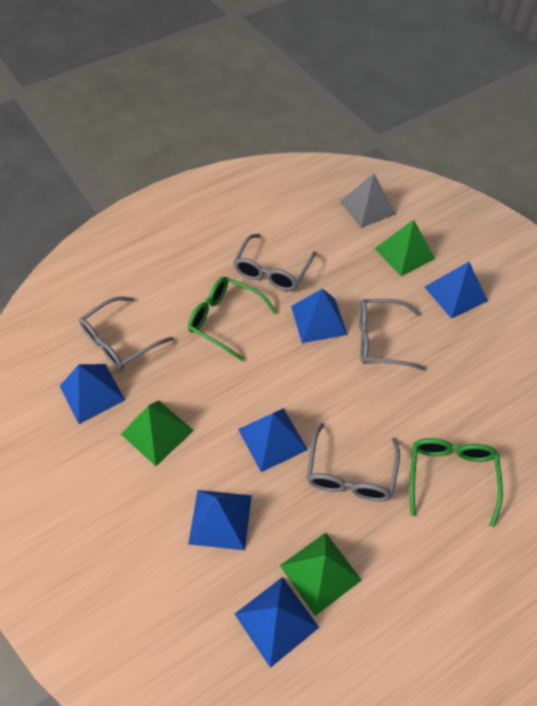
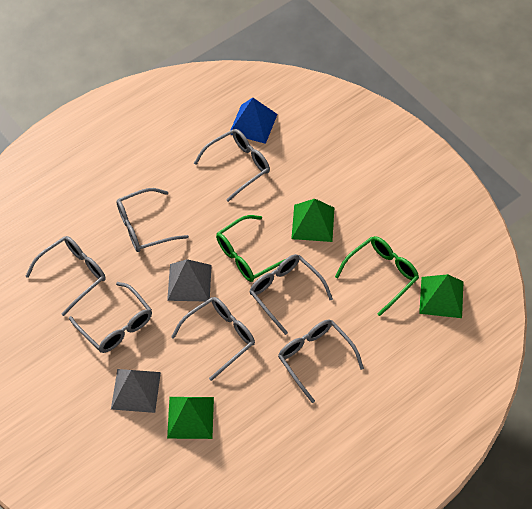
blue pyramid: [60,364,125,424] [188,490,252,550] [235,577,319,668] [238,408,308,472] [291,288,347,343] [425,262,488,319] = 6 -> [230,98,277,144] = 1
grey glasses: [79,296,174,370] [234,234,316,291] [307,423,400,501] [359,299,426,371] = 4 -> [25,236,106,316] [69,282,152,353] [116,188,189,252] [171,297,255,381] [194,129,270,202] [250,254,333,335] [278,320,364,403] = 7
grey pyramid: [340,173,396,228] = 1 -> [111,369,161,413] [167,259,212,301] = 2

